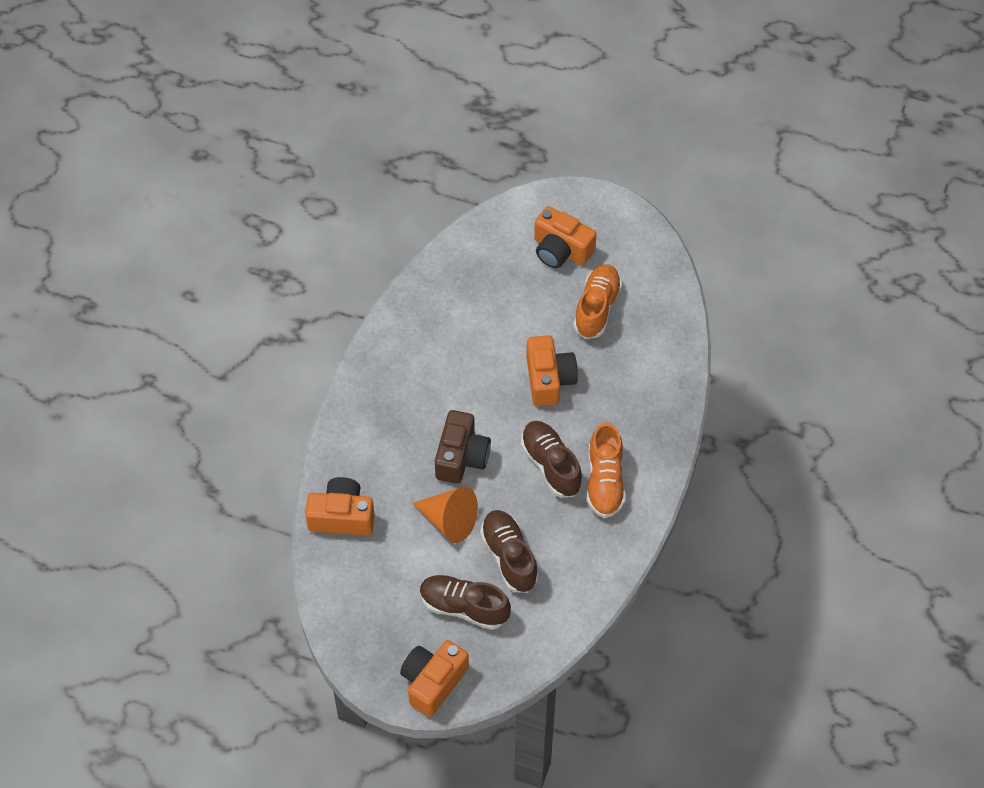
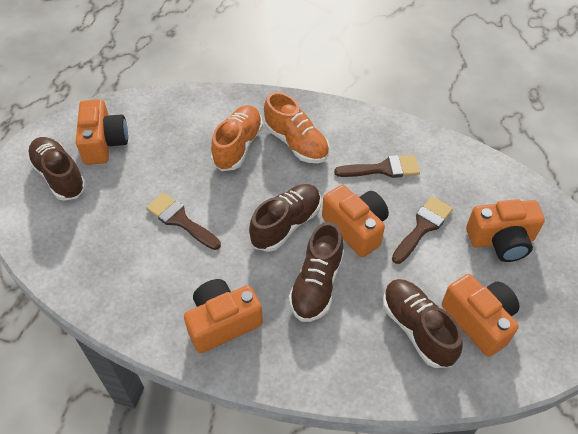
brown brush: none = 0 -> [146,193,221,250] [334,155,420,178] [392,196,453,264] = 3
brown camera: [435,410,491,484] = 1 -> none = 0
brown shoe: [420,575,511,630] [480,510,539,593] [521,421,583,497] = 3 -> [27,137,86,201] [249,184,321,252] [289,222,344,322] [383,279,463,368] = 4
orange camera: [305,477,375,536] [400,640,469,717] [526,335,578,406] [534,206,597,268] = 4 -> [76,99,128,165] [184,279,263,353] [322,185,389,257] [442,274,519,357] [466,199,545,262] = 5
orange cone: [412,486,478,543] = 1 -> none = 0

